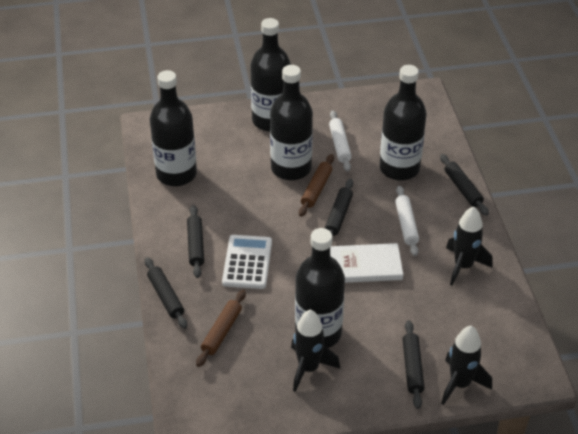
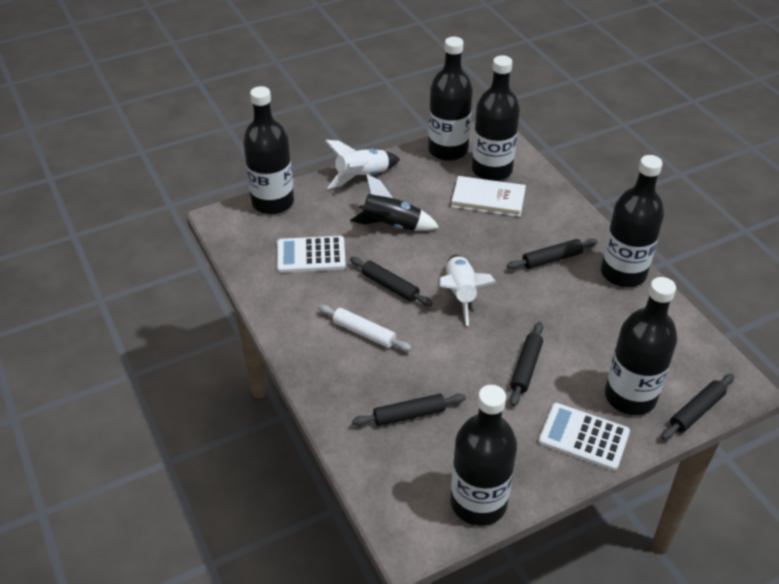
black bottle: [150,70,197,186] [250,18,291,132] [270,65,313,180] [295,228,345,348] [380,65,426,180] = 5 -> [243,86,294,214] [428,37,473,161] [450,385,517,526] [472,55,520,181] [601,155,664,287] [605,277,677,415] = 6
black rocket: [291,310,340,392] [441,326,492,405] [446,206,493,286] = 3 -> [350,174,439,231] = 1
brown rolling pin: [196,290,246,367] [299,154,334,217] = 2 -> none = 0
white calculator: [222,235,272,289] = 1 -> [277,236,346,273] [538,403,630,471] = 2
white rocket: none = 0 -> [325,140,400,189] [439,254,497,326] = 2
white rolling pin: [329,110,352,171] [395,186,419,256] = 2 -> [318,305,412,351] = 1

